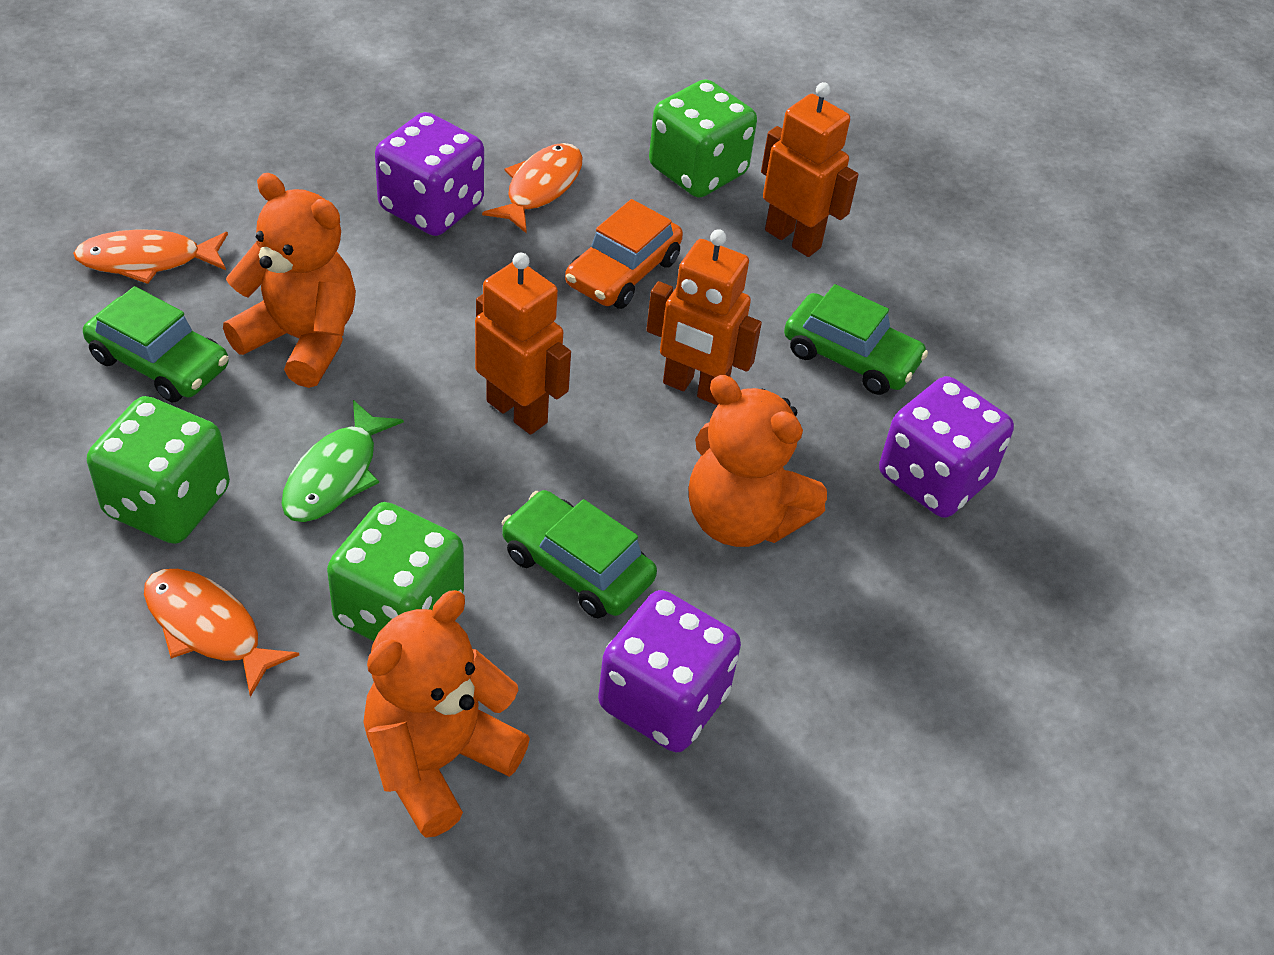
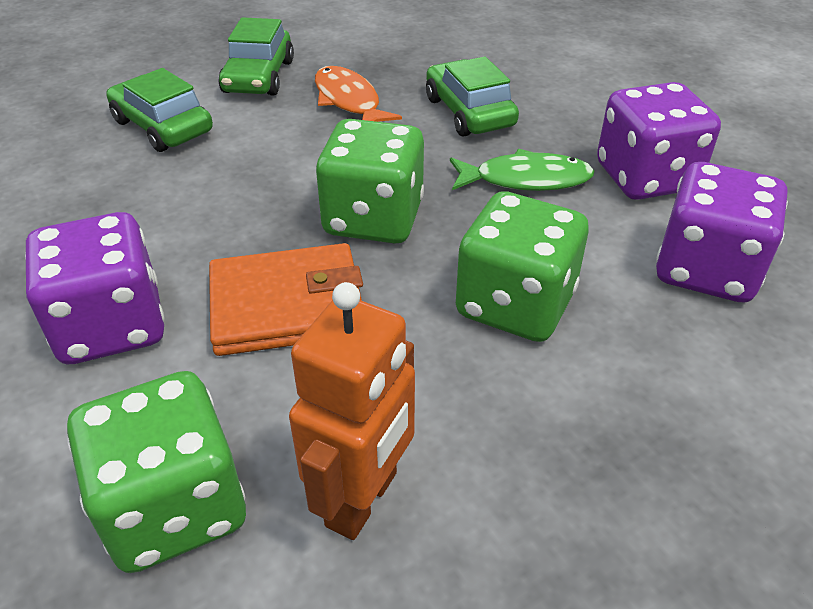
orange car: [565,199,683,309] = 1 -> none = 0
orange fish: [73,229,228,284] [144,569,299,697] [482,143,583,234] = 3 -> [315,66,402,122] = 1
orange robot: [475,252,571,435] [646,229,762,405] [761,82,858,257] = 3 -> [289,282,415,540] = 1
orange teddy bear: [223,173,356,388] [363,590,530,838] [688,375,827,547] = 3 -> none = 0
orange wallet: none = 0 -> [209,243,363,356] = 1

